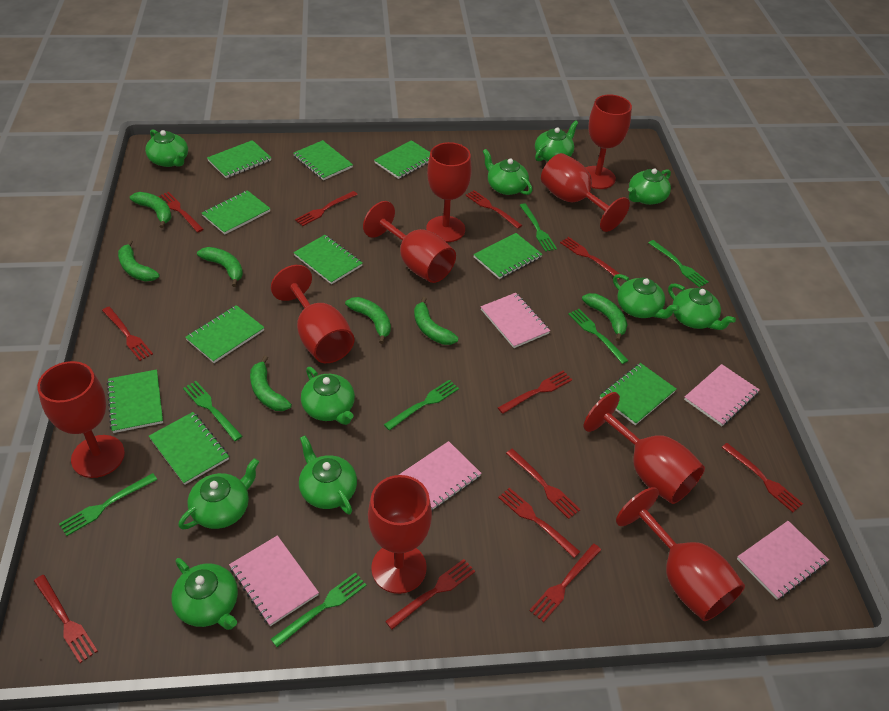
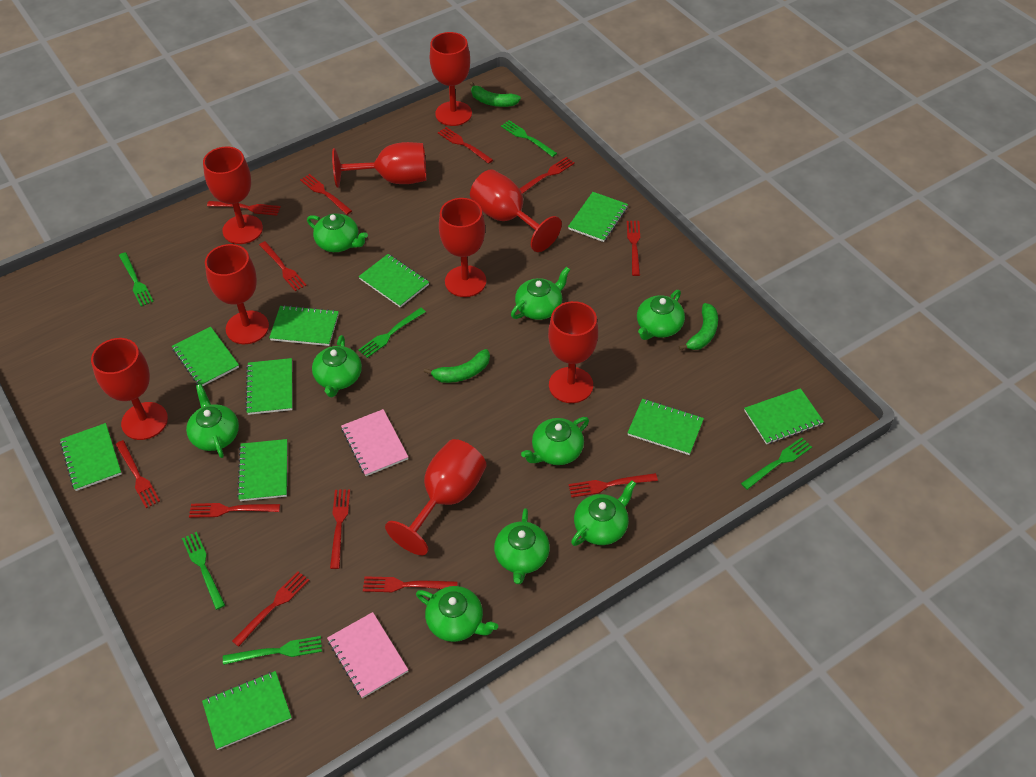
green banana: [118,240,160,282] [130,192,171,228] [197,247,243,287] [250,355,292,411] [345,297,391,344] [414,297,458,345] [582,293,628,342] = 7 -> [424,349,490,383] [470,82,521,107] [678,303,718,350] = 3
green fork: [59,473,157,536] [183,381,242,441] [271,572,367,647] [384,380,459,430] [519,203,557,252] [568,309,629,364] [649,240,709,288] = 7 -> [119,252,154,307] [182,532,225,610] [223,636,322,665] [358,308,426,358] [501,120,557,157] [741,437,812,490] = 6
green teapot: [145,129,188,167] [171,558,238,630] [178,458,259,529] [299,436,357,515] [301,367,355,425] [483,149,532,195] [535,120,578,162] [613,274,679,319] [628,168,671,205] [668,283,736,330] = 10 -> [186,384,239,458] [307,213,368,252] [312,335,362,397] [416,586,498,642] [494,508,550,584] [511,267,570,320] [521,417,589,465] [571,481,636,546] [637,290,685,340] = 9
pink notebook: [229,535,319,626] [399,441,481,511] [481,293,550,348] [684,364,760,426] [737,521,829,600] = 5 -> [327,612,408,698] [341,409,408,476] = 2

